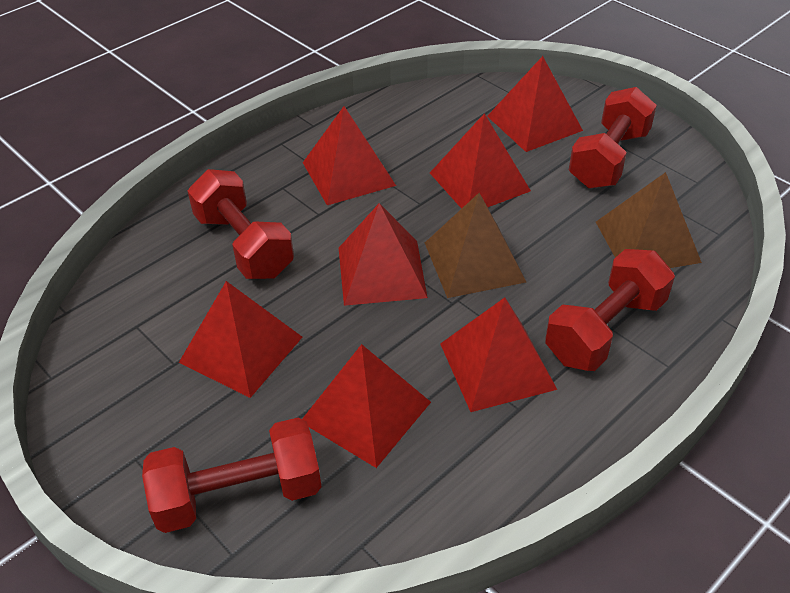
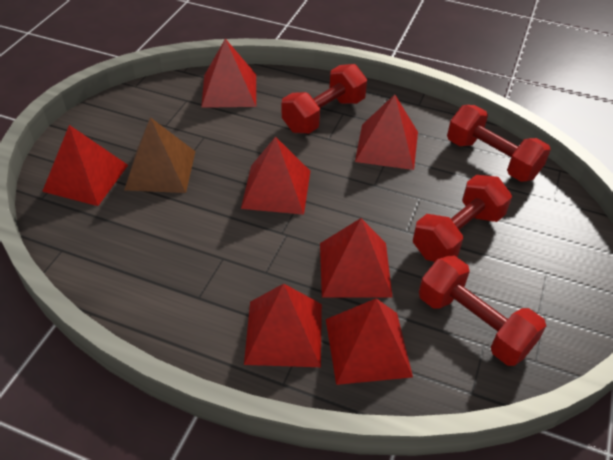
brown pyramid: [425,193,526,298] [596,172,702,268] = 2 -> [124,117,195,193] = 1

